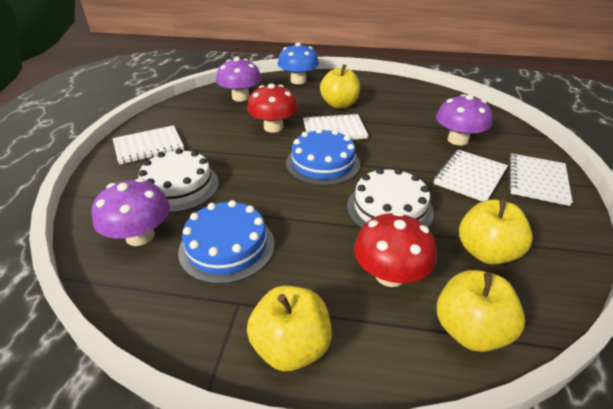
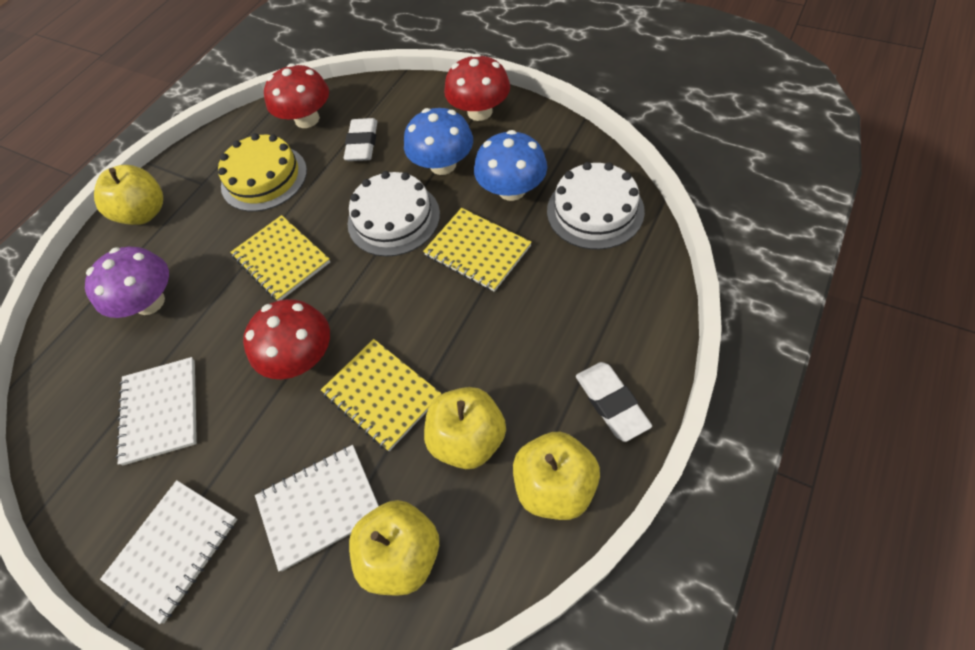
blue cake: [178,200,275,284] [286,128,360,186] = 2 -> none = 0
blue mushroom: [278,43,319,84] = 1 -> [404,108,473,175] [474,130,547,201] = 2
purple mushroom: [92,178,170,246] [216,57,261,102] [436,94,492,146] = 3 -> [85,247,169,318] = 1
red mushroom: [247,84,298,133] [354,212,437,287] = 2 -> [243,299,330,379] [264,63,329,128] [444,53,510,121] = 3
white eraser: none = 0 -> [344,118,377,161] [576,362,652,442] = 2
white notebook: [113,125,184,164] [303,113,368,140] [434,150,508,202] [509,154,573,206] = 4 -> [100,480,237,624] [116,357,197,466] [255,445,379,571] = 3
yellow cake: none = 0 -> [218,133,307,212] = 1
yellow notebook: none = 0 -> [230,215,330,301] [321,339,441,451] [423,208,532,292] = 3

